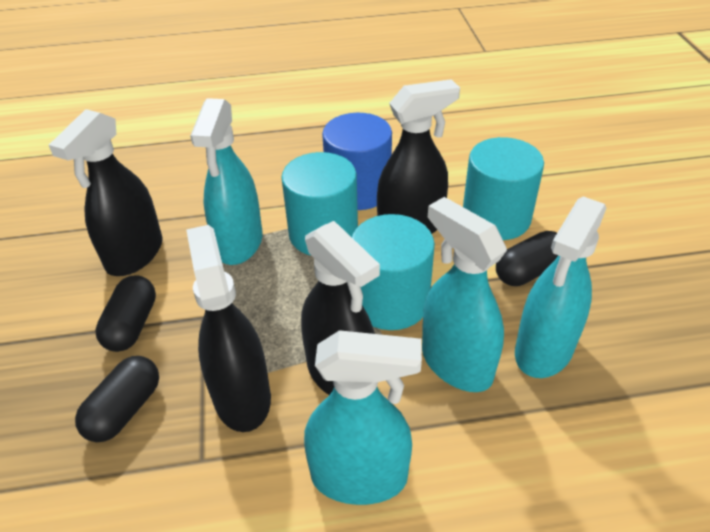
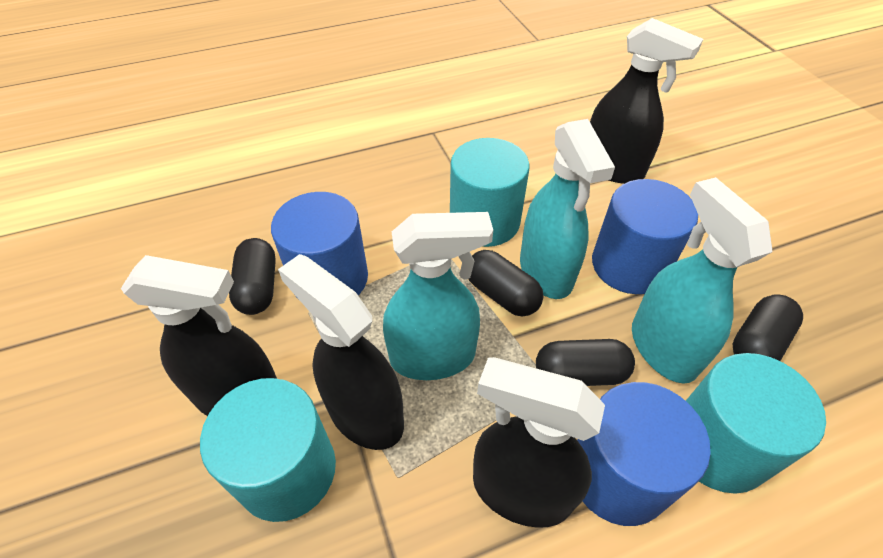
black capsule: [75,356,159,442] [95,275,156,352] [496,231,558,286] = 3 -> [229,238,276,315] [469,250,543,316] [536,339,635,386] [733,294,803,361] = 4
blue cylinder: [322,113,392,210] = 1 -> [271,192,368,299] [577,382,711,526] [592,179,698,294] = 3
turquoise spray bottle: [190,98,262,265] [304,330,422,505] [422,197,507,392] [515,196,606,378] = 4 -> [383,212,493,380] [520,119,615,299] [632,177,772,384] = 3

